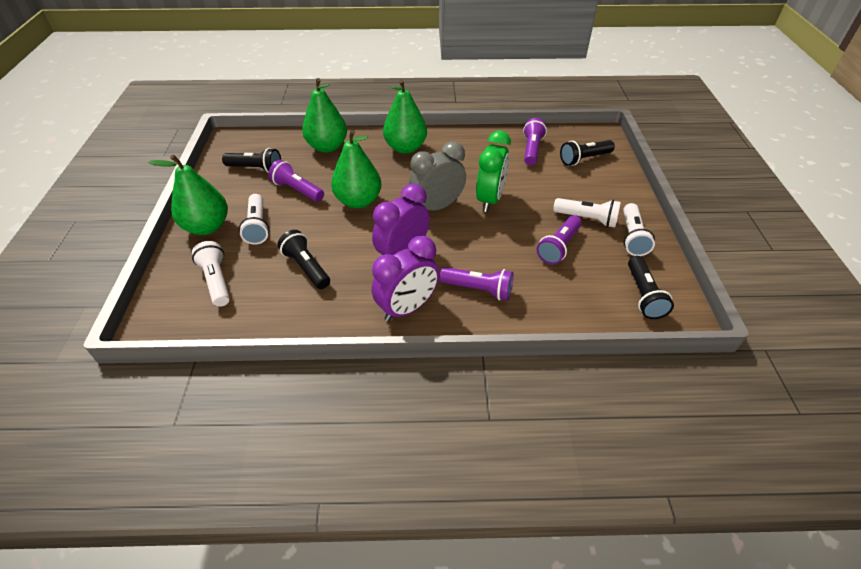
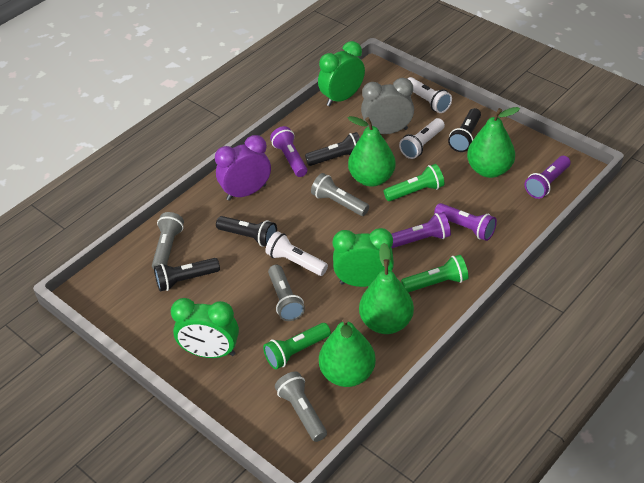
green clock: [476,131,511,212] = 1 -> [171,298,239,358] [318,41,365,106] [333,228,394,287] = 3
green flashlight: none = 0 -> [263,323,331,370] [384,164,445,201] [401,255,469,293] = 3
grey flashlight: none = 0 -> [152,212,184,270] [268,265,305,321] [275,372,327,442] [311,173,369,216] = 4
purple clock: [372,184,430,255] [372,236,439,321] = 2 -> [215,135,271,201] = 1
white flashlight: [192,241,230,307] [239,194,269,245] [553,198,621,228] [623,203,655,256] = 4 -> [265,231,328,276] [399,118,445,159] [407,77,452,113] = 3

